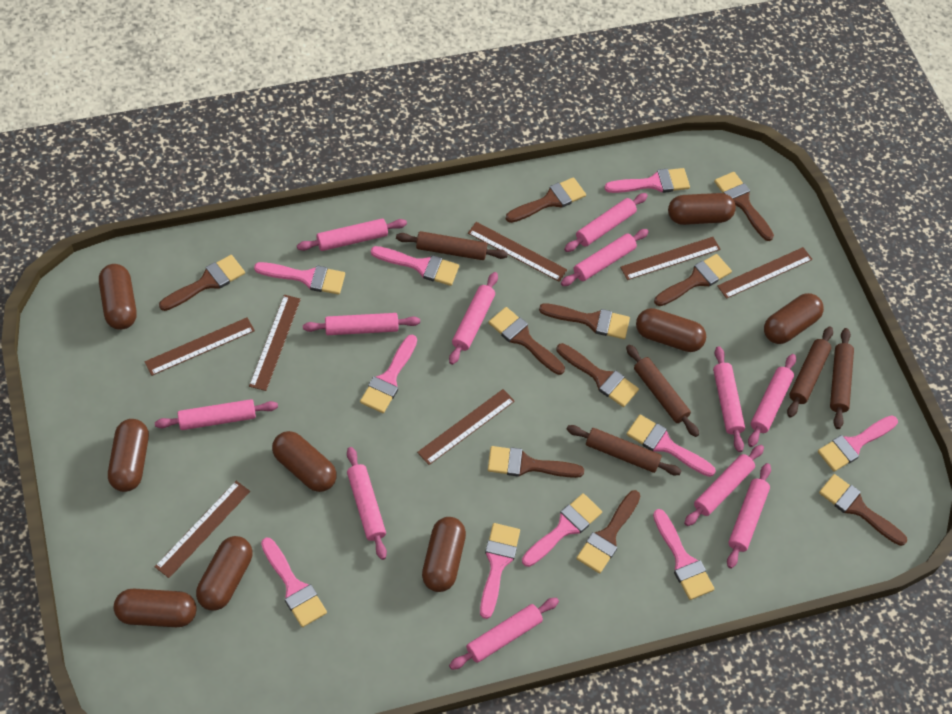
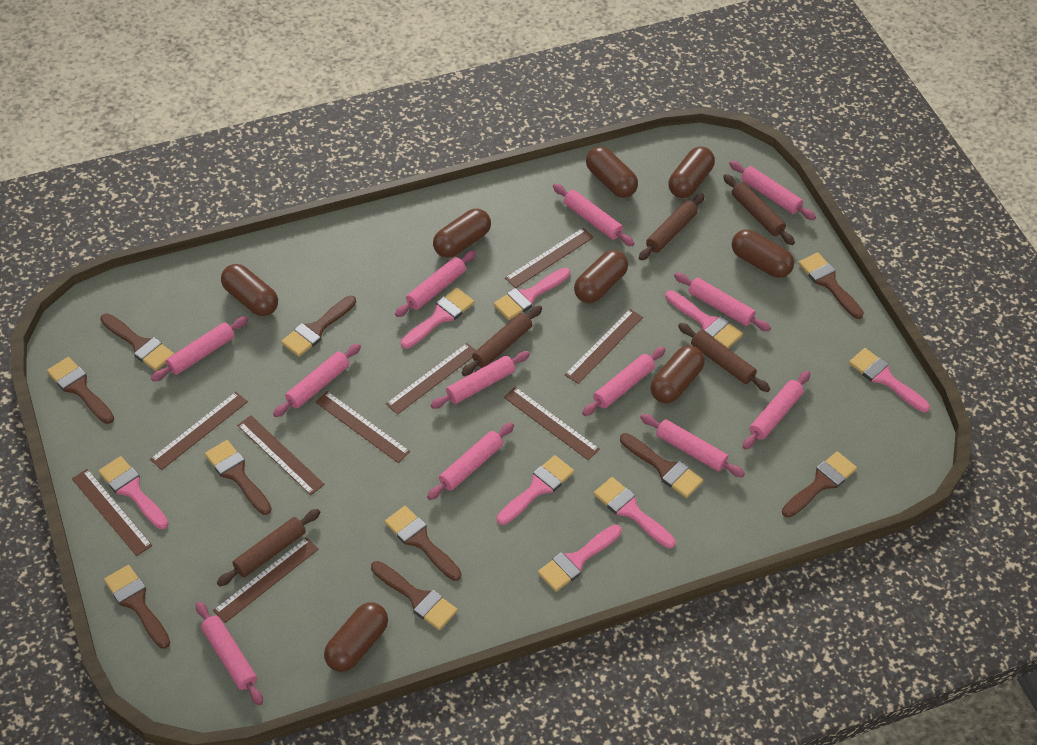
brown capsule: [99,264,137,330] [108,419,149,492] [114,589,196,627] [196,536,252,611] [272,431,337,492] [422,517,466,592] [636,308,706,352] [668,193,736,225] [764,293,824,344] = 9 -> [221,264,278,316] [324,602,388,672] [433,208,491,258] [574,250,628,303] [586,146,638,198] [650,346,704,403] [669,146,715,198] [732,229,794,278] = 8
brown ruler: [144,318,255,376] [155,481,250,578] [249,295,301,391] [417,389,515,465] [468,222,567,282] [620,237,721,280] [717,247,813,299] = 7 -> [72,469,153,556] [150,392,248,470] [213,537,319,623] [237,415,325,495] [315,391,410,463] [386,343,476,415] [504,387,600,460] [505,228,594,288] [565,309,643,384] = 9
pink brush: [254,262,345,295] [261,537,327,627] [360,335,417,413] [371,246,459,286] [480,523,520,619] [522,493,602,567] [604,168,690,193] [627,415,716,477] [653,509,714,600] [818,415,898,472] = 10 -> [98,456,169,529] [401,288,475,349] [493,268,570,320] [497,455,574,525] [538,525,622,592] [594,477,675,548] [665,290,743,348] [849,348,930,412] = 8

